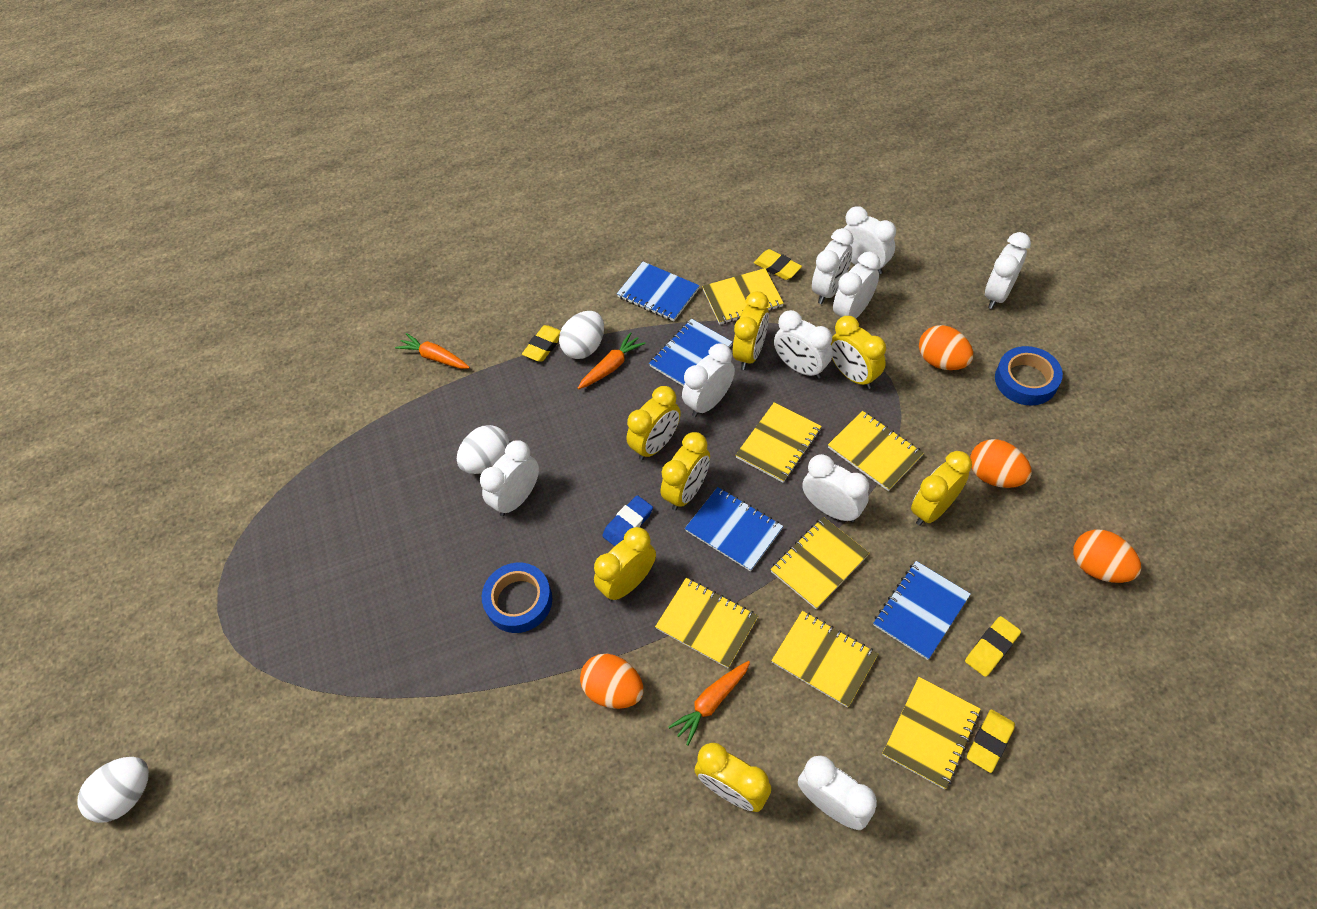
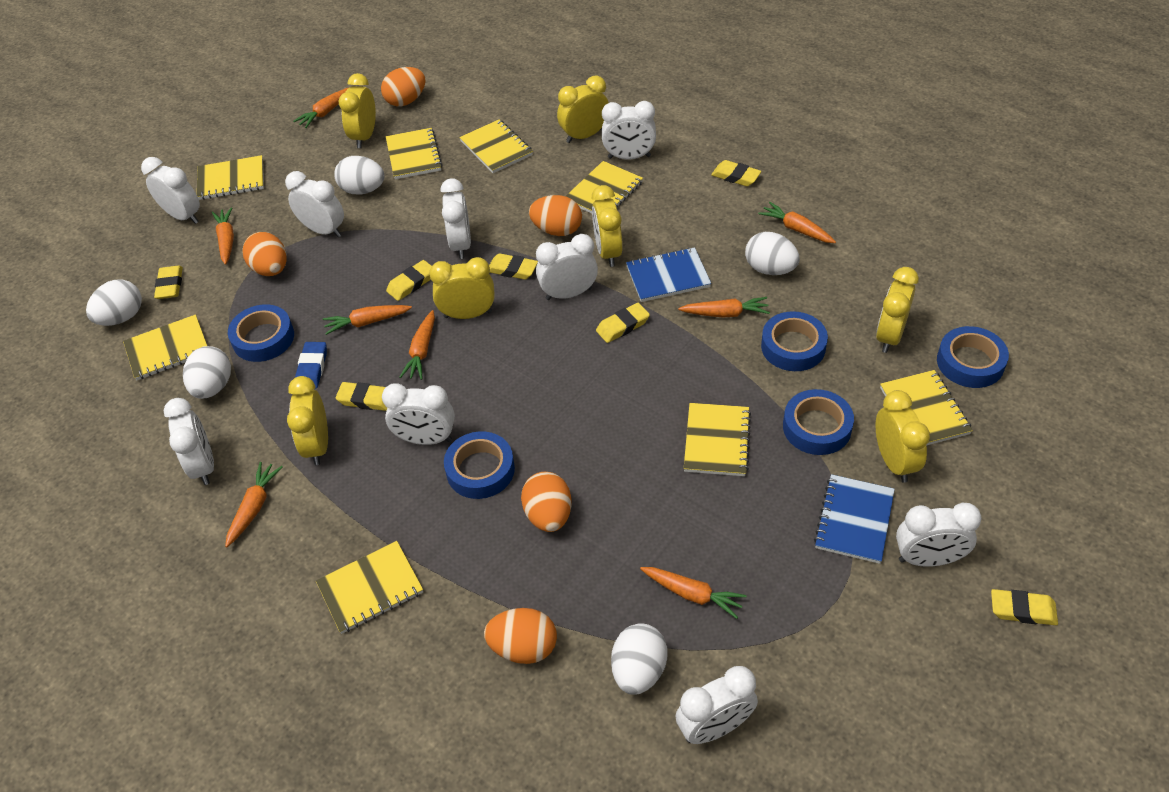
blue notebook: [617,262,700,321] [649,319,732,387] [685,487,783,571] [873,561,971,660] = 4 -> [626,247,711,302] [814,474,895,564] = 2
blue tape: [482,563,552,633] [995,346,1063,405] = 2 -> [228,304,294,362] [444,431,515,499] [761,311,828,371] [783,389,854,455] [937,326,1009,388] = 5
orange carrot: [395,333,470,369] [578,332,645,389] [668,661,750,745] = 3 -> [212,207,234,265] [225,462,282,547] [293,88,348,128] [323,305,412,335] [400,310,435,380] [640,567,747,619] [678,297,770,318] [758,202,836,243] = 8
orange egg: [580,654,643,709] [919,325,973,370] [970,439,1032,488] [1073,529,1141,583] = 4 -> [242,232,287,276] [381,67,425,106] [484,608,557,664] [521,471,571,532] [529,195,582,236] = 5
white egg: [78,757,149,823] [457,425,510,474] [559,311,604,359] = 3 -> [86,279,142,326] [183,346,231,399] [334,156,385,195] [611,623,667,695] [745,232,800,275] = 5
yellow eraser: [522,325,561,362] [754,249,802,280] [965,616,1021,677] [967,709,1015,773] = 4 -> [154,266,183,299] [336,382,387,411] [386,260,432,301] [489,253,538,280] [596,303,650,343] [711,160,761,186] [991,589,1058,625] = 7
yellow notebook: [655,578,758,668] [702,268,784,325] [736,402,822,483] [770,517,869,609] [771,611,878,708] [828,411,924,491] [882,677,980,789] = 7 -> [123,314,207,380] [197,155,264,200] [316,541,423,634] [386,128,443,179] [459,119,533,173] [566,161,643,214] [684,403,751,476] [880,370,973,446] = 8

